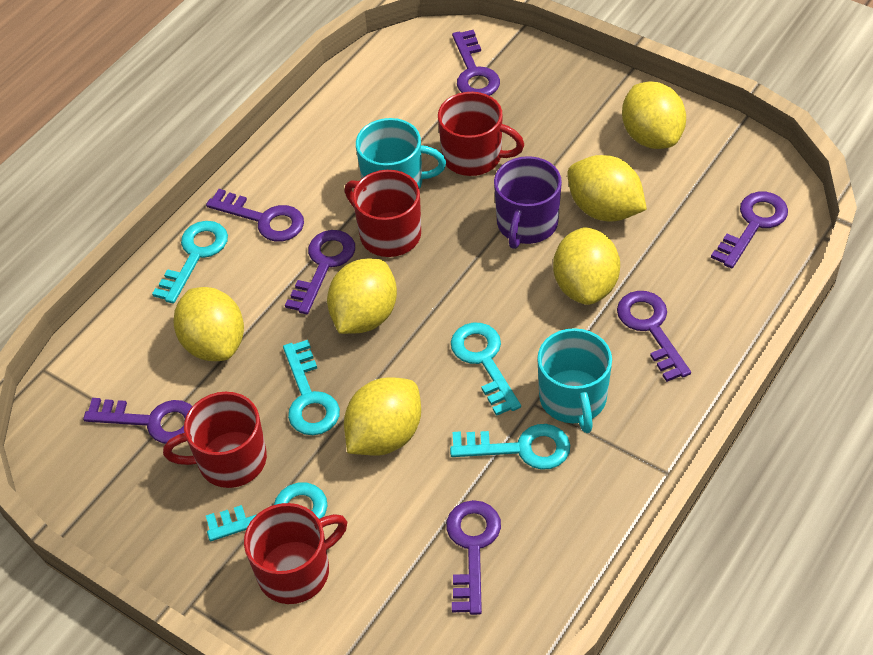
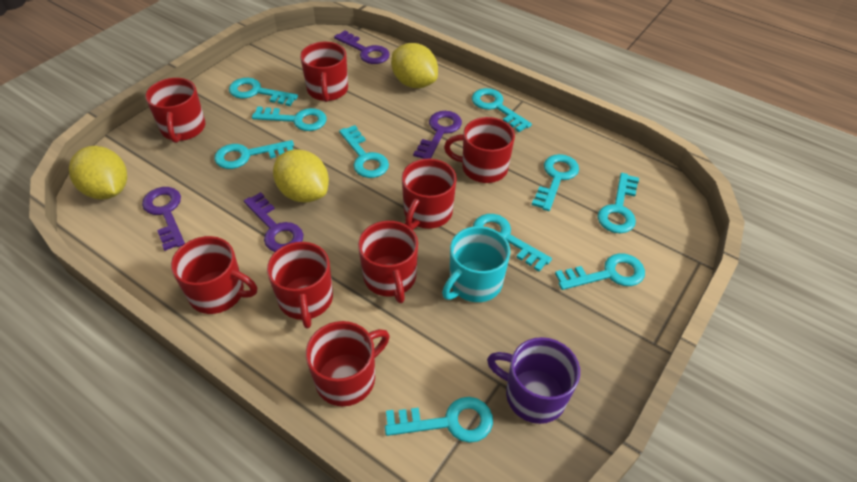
purple key: [83,398,193,444] [206,189,304,242] [285,230,355,314] [446,500,501,615] [452,30,500,96] [617,291,691,382] [711,192,788,268] = 7 -> [142,187,185,251] [244,192,303,252] [334,30,390,64] [413,111,462,159] = 4
red mug: [163,392,267,488] [244,503,347,604] [344,170,421,257] [438,92,524,176] = 4 -> [145,78,205,143] [171,236,257,314] [267,242,333,328] [300,42,348,102] [306,321,389,406] [358,221,418,303] [402,159,457,230] [444,117,515,183] = 8
turquoise key: [152,221,228,304] [206,482,328,541] [283,340,340,435] [450,424,570,470] [451,323,521,416] = 5 -> [214,140,294,169] [229,78,298,106] [252,106,327,131] [339,125,389,178] [385,397,493,443] [472,88,532,132] [473,214,552,272] [532,154,579,211] [555,253,645,290] [598,173,639,234] = 10
turquoise mug: [356,118,446,189] [537,328,612,433] = 2 -> [442,226,510,302] = 1
yellow lemon: [174,287,244,361] [327,259,397,334] [344,377,421,456] [553,227,620,305] [567,155,647,221] [622,81,686,149] = 6 -> [69,146,127,200] [273,149,329,203] [391,43,438,88] = 3

